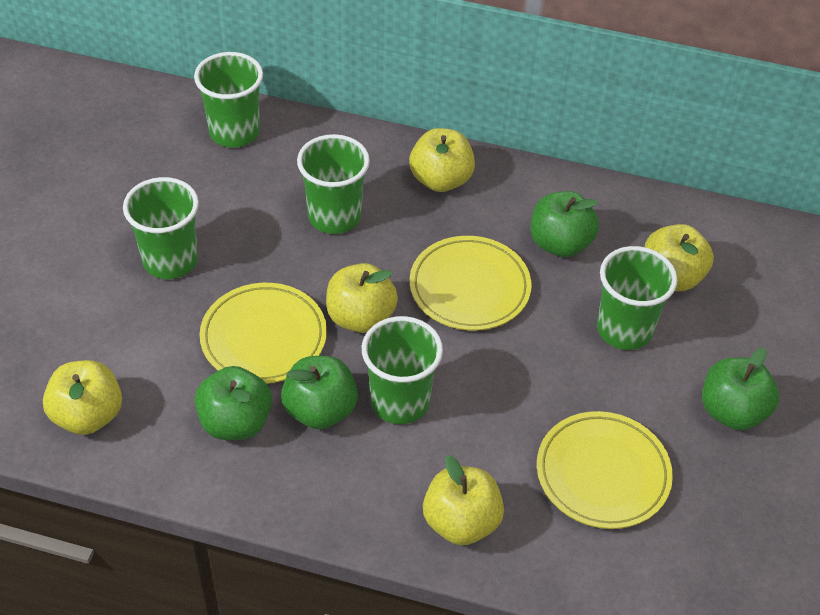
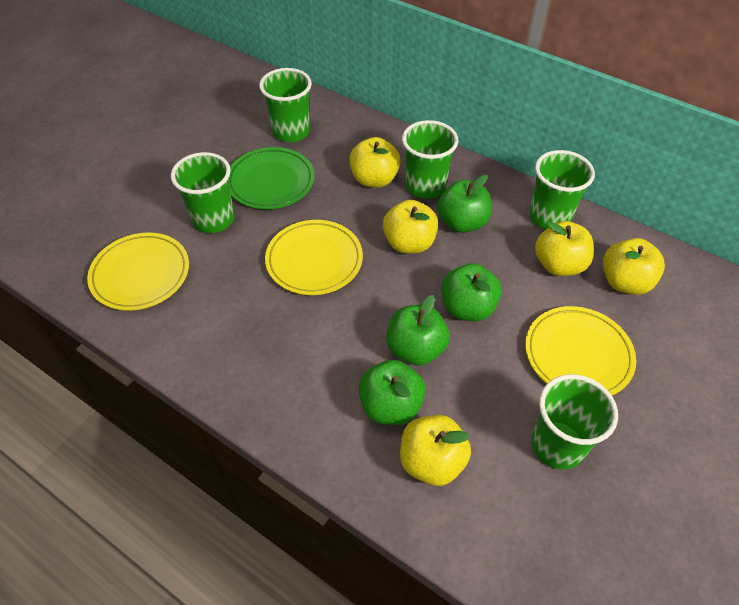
green plate: none = 0 -> [229,147,315,209] = 1

